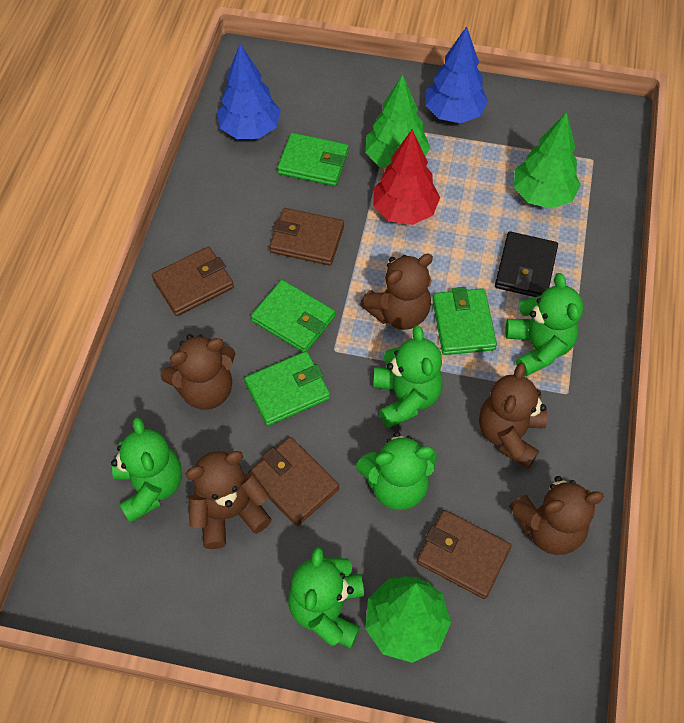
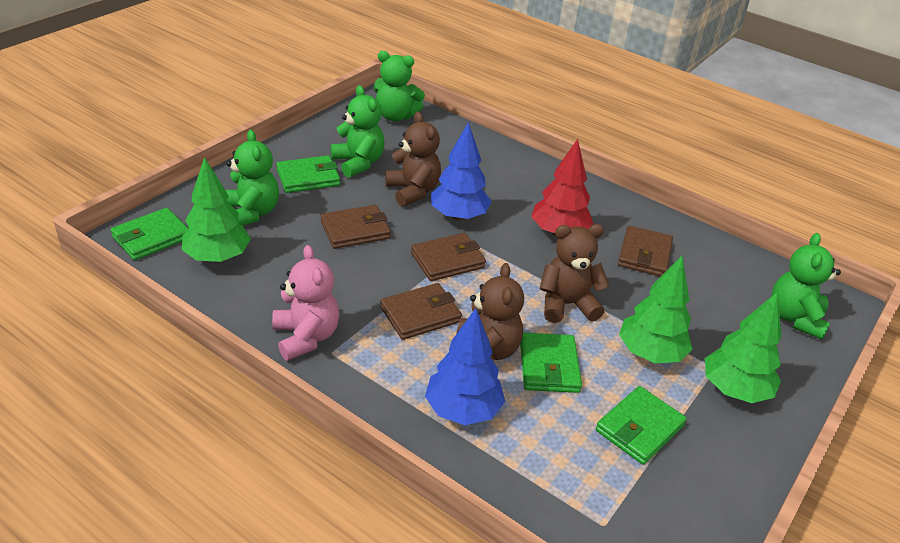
black wallet: [495,231,558,297] = 1 -> none = 0
brown teddy bear: [161,334,235,410] [186,451,272,549] [360,254,433,330] [479,363,547,469] [509,476,604,555] = 5 -> [385,112,441,206] [456,263,524,362] [539,224,610,323] = 3
green teddy bear: [111,417,182,523] [288,547,364,648] [356,432,437,510] [373,325,443,428] [505,273,583,377] = 5 -> [225,130,279,226] [331,85,384,177] [374,51,425,121] [771,233,841,339] = 4
pink teddy bear: none = 0 -> [272,245,340,361] = 1

